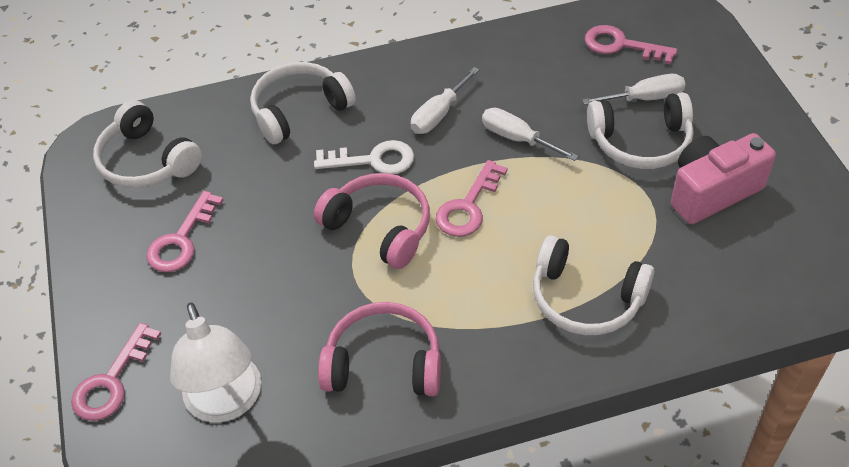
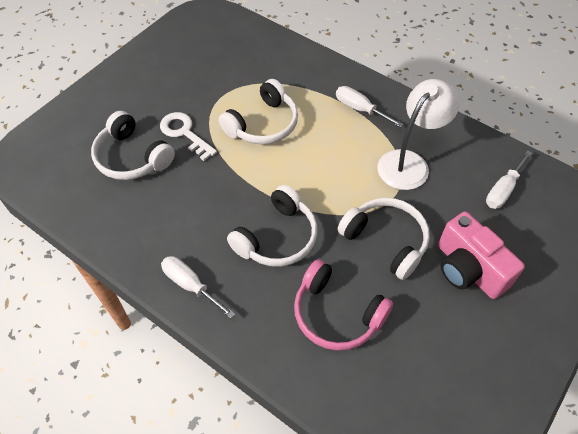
pink headphones: [314,173,430,269] [318,302,441,396] = 2 -> [294,259,393,351] = 1
pink key: [71,323,161,421] [146,191,223,272] [435,160,508,237] [585,25,677,64] = 4 -> none = 0

